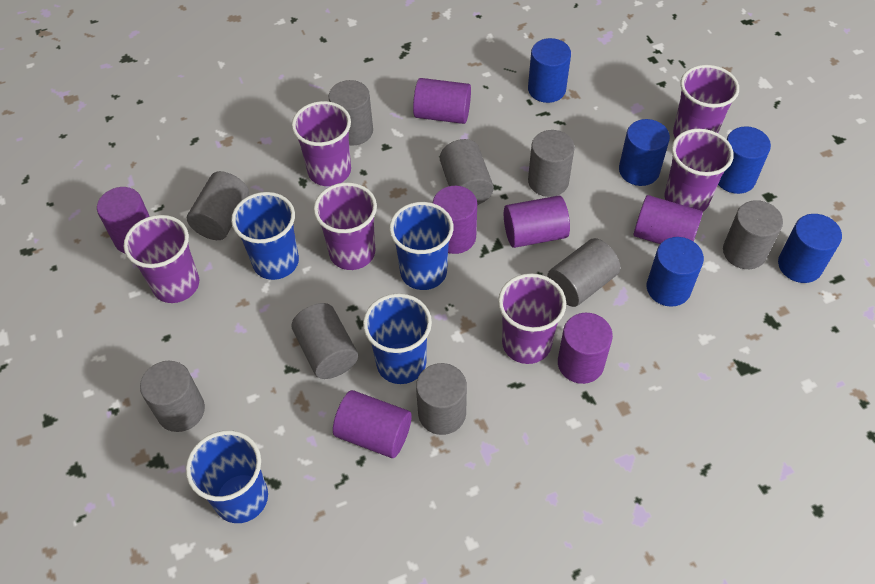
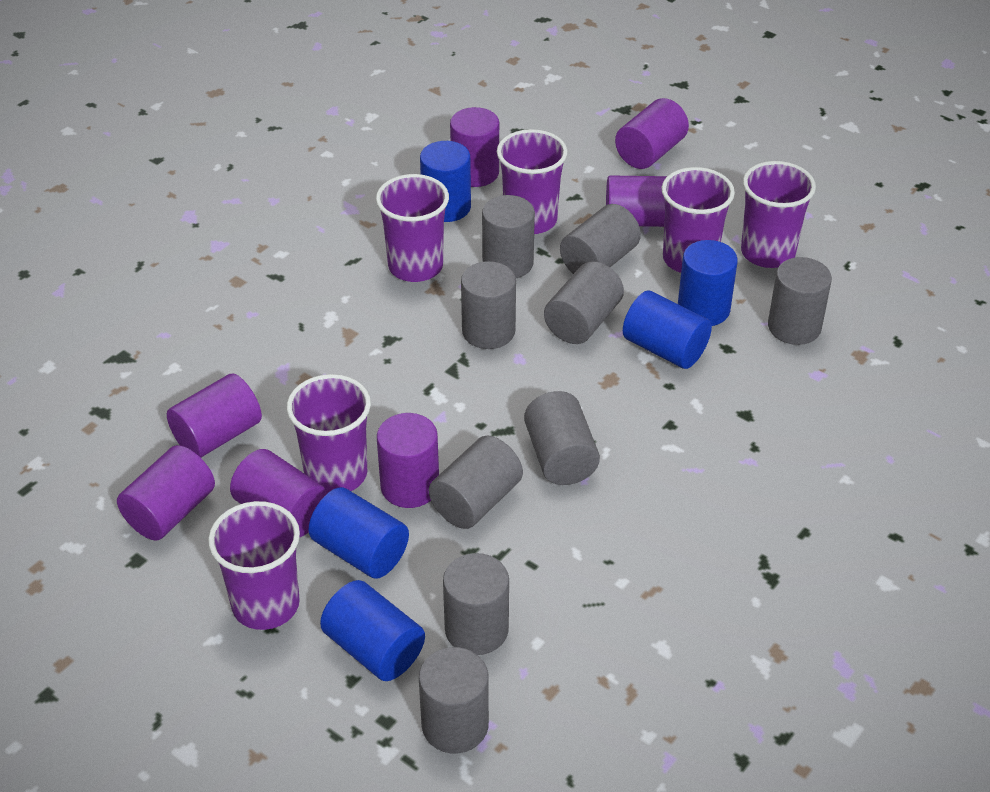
blue cup: [186,430,268,523] [231,192,299,280] [363,293,432,384] [389,202,453,290] = 4 -> none = 0

